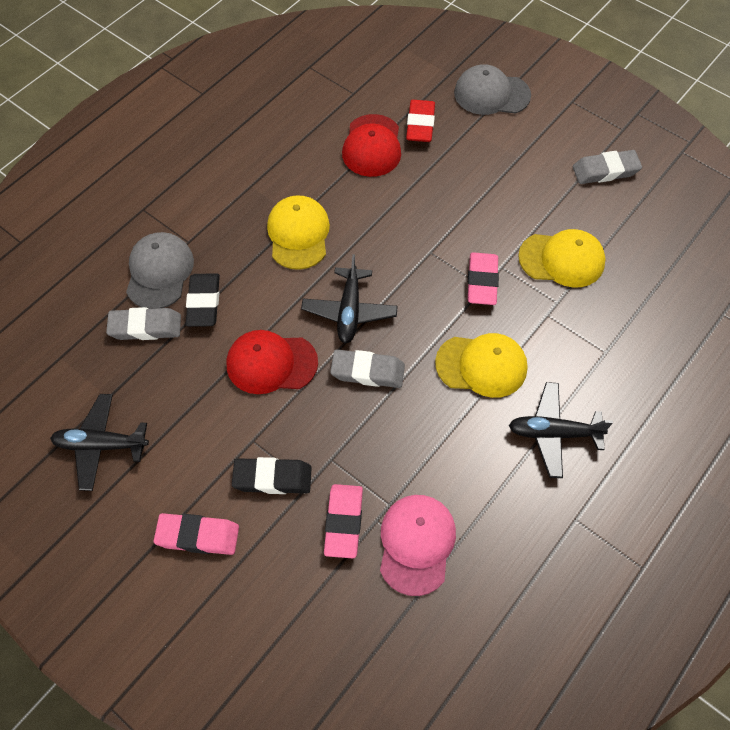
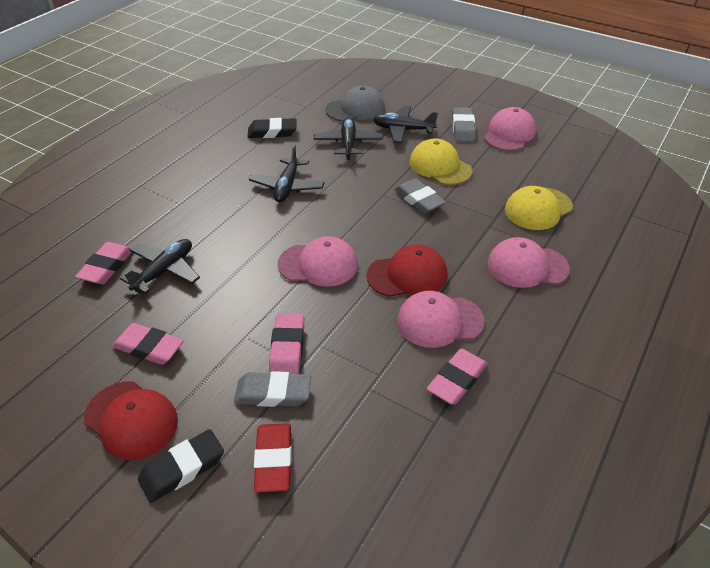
black plane: [50,394,149,491] [301,254,398,343] [509,382,613,478] = 3 -> [120,239,200,294] [249,145,325,202] [314,117,383,160] [373,106,438,143] = 4
grey cap: [126,232,194,309] [454,64,531,115] = 2 -> [325,86,385,122] = 1
pink cap: [380,495,456,596] = 1 -> [278,236,358,287] [397,291,485,348] [484,107,536,151] [488,237,570,288] = 4
pink eraser: [154,513,239,555] [324,484,363,559] [468,252,499,305] = 3 -> [75,242,132,284] [112,323,184,365] [269,313,304,374] [427,349,488,405] = 4
yellow cap: [267,195,330,270] [435,333,528,398] [518,229,606,288] = 3 -> [409,138,472,185] [505,186,573,230] = 2

